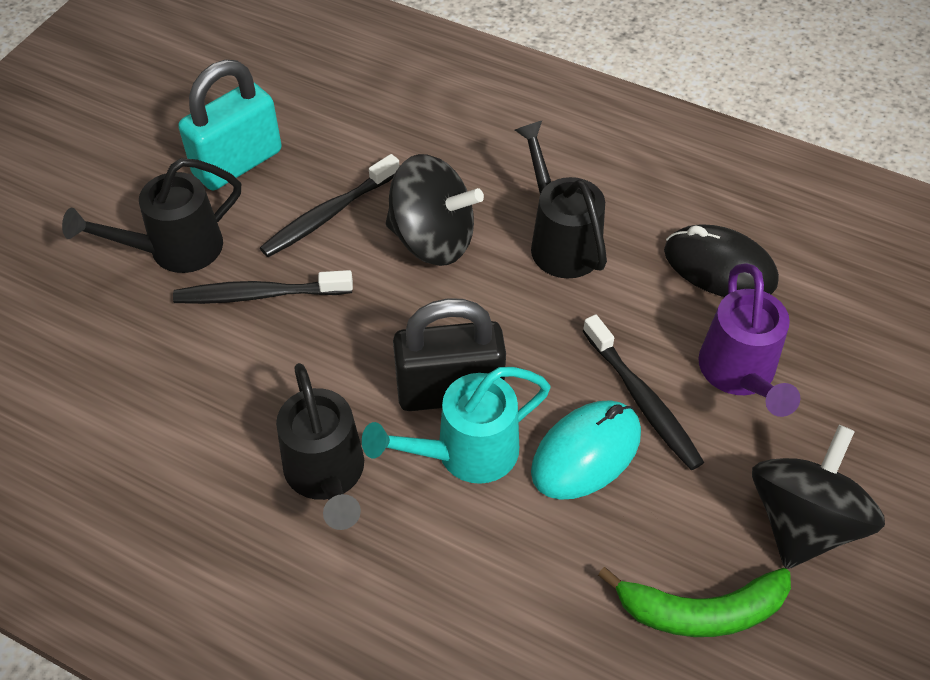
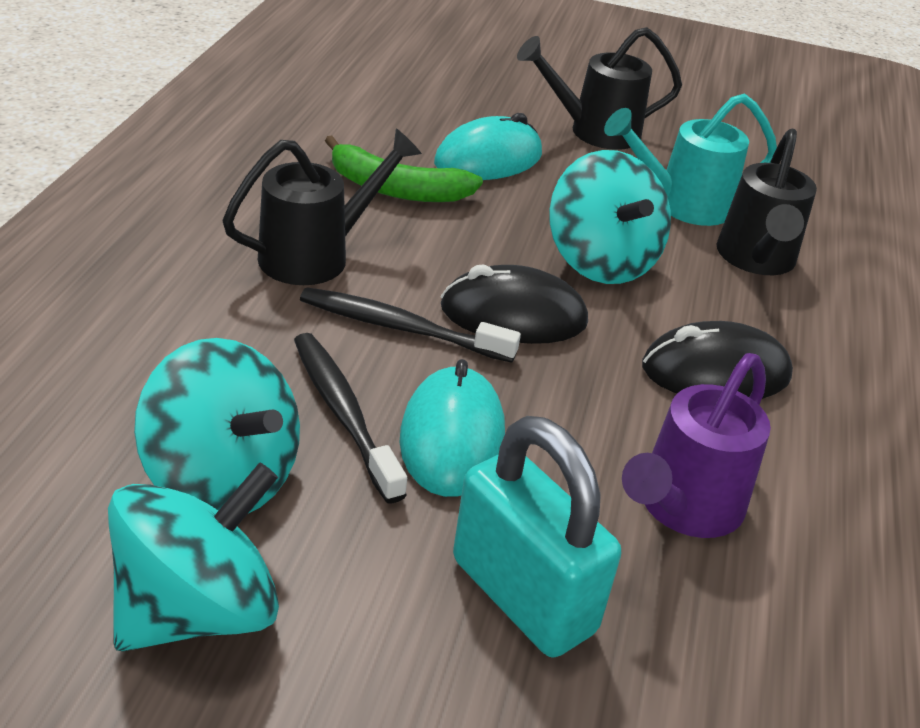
black mouse: [664,225,779,297] = 1 -> [441,264,588,344] [642,321,793,399] = 2
black padlock: [393,298,506,411] = 1 -> none = 0
black spinning top: [386,154,484,266] [752,425,885,569] = 2 -> none = 0
black toothbrush: [173,270,353,304] [260,154,400,257] [583,314,704,470] = 3 -> [294,333,407,504] [300,287,521,363] = 2
turquoise mouse: [531,400,641,500] = 1 -> [399,359,505,497] [434,113,542,180] = 2
turquoise spinning top: none = 0 -> [108,462,279,651] [134,338,300,514] [549,150,671,284] = 3

